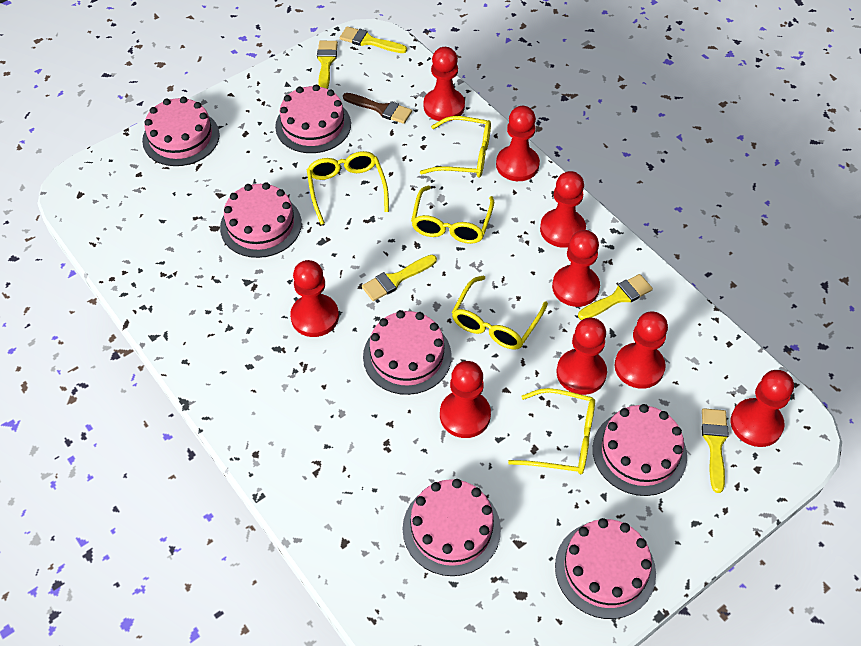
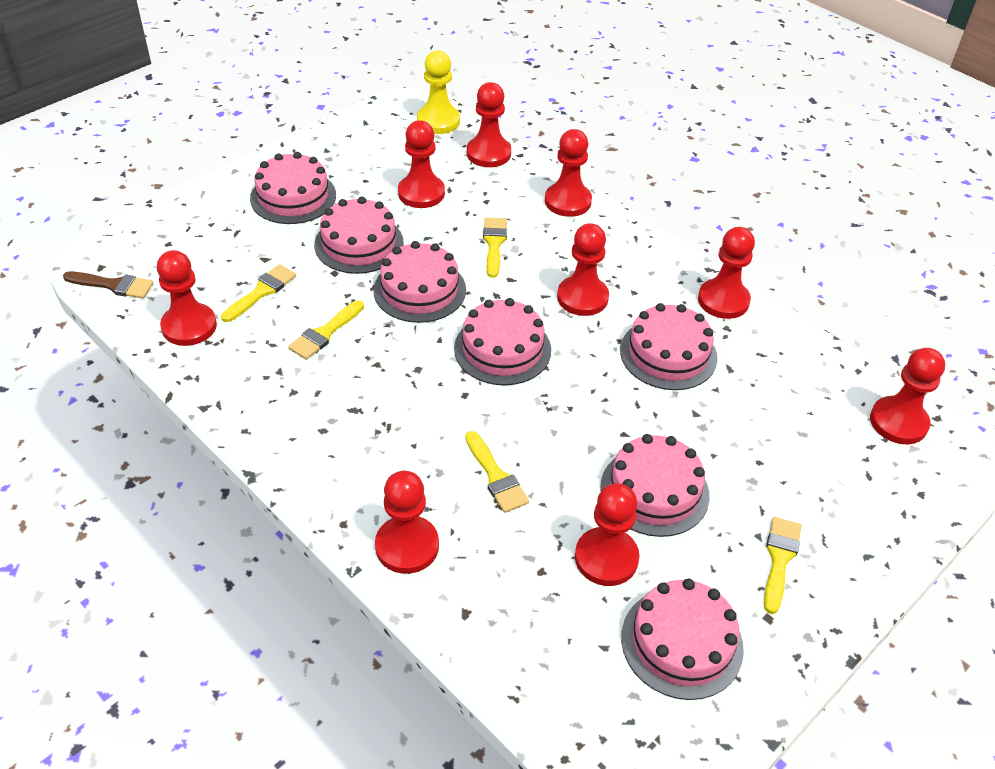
yellow glasses: [307,151,389,225] [411,186,494,244] [420,116,491,177] [452,276,548,350] [508,388,595,474] = 5 -> none = 0
yellow pawn: none = 0 -> [417,51,460,134] = 1

